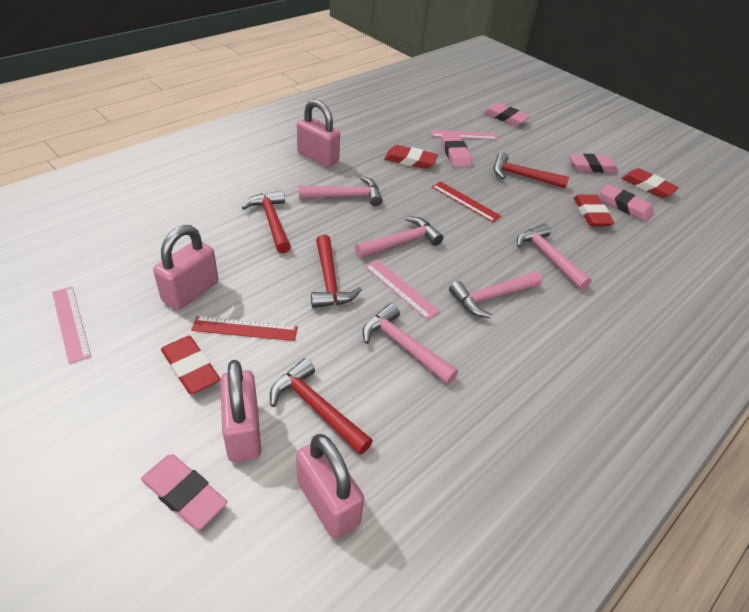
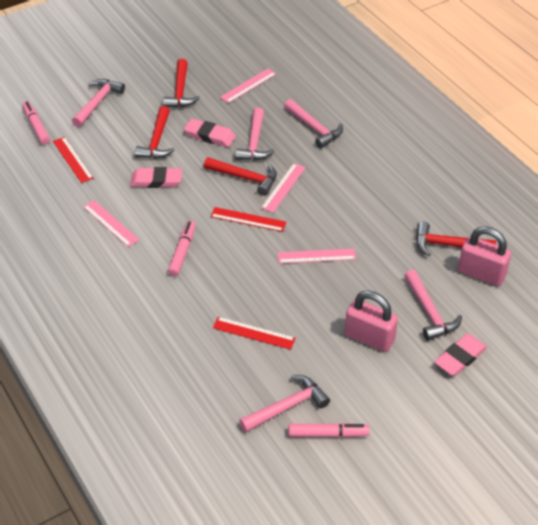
pink eraser: [141,454,227,529] [441,134,472,167] [483,103,531,126] [569,154,618,173] [600,184,654,221] = 5 -> [130,167,182,188] [184,118,236,147] [434,334,487,376] = 3
pink marker: none = 0 -> [22,101,50,144] [168,221,196,276] [289,423,370,438] = 3
pink padlock: [153,225,218,310] [220,360,261,462] [296,434,364,539] [297,99,340,167] = 4 -> [345,291,398,352] [458,226,511,286] = 2
pink ruler: [52,287,91,364] [365,260,440,320] [430,130,497,140] = 3 -> [83,200,139,247] [220,69,276,103] [261,163,306,213] [278,249,356,264] = 4
red eraser: [161,336,220,394] [384,145,438,169] [574,195,615,226] [622,168,679,198] = 4 -> none = 0
red ruler: [191,316,298,341] [432,181,501,222] = 2 -> [53,137,94,183] [210,207,286,232] [213,317,296,350] = 3

